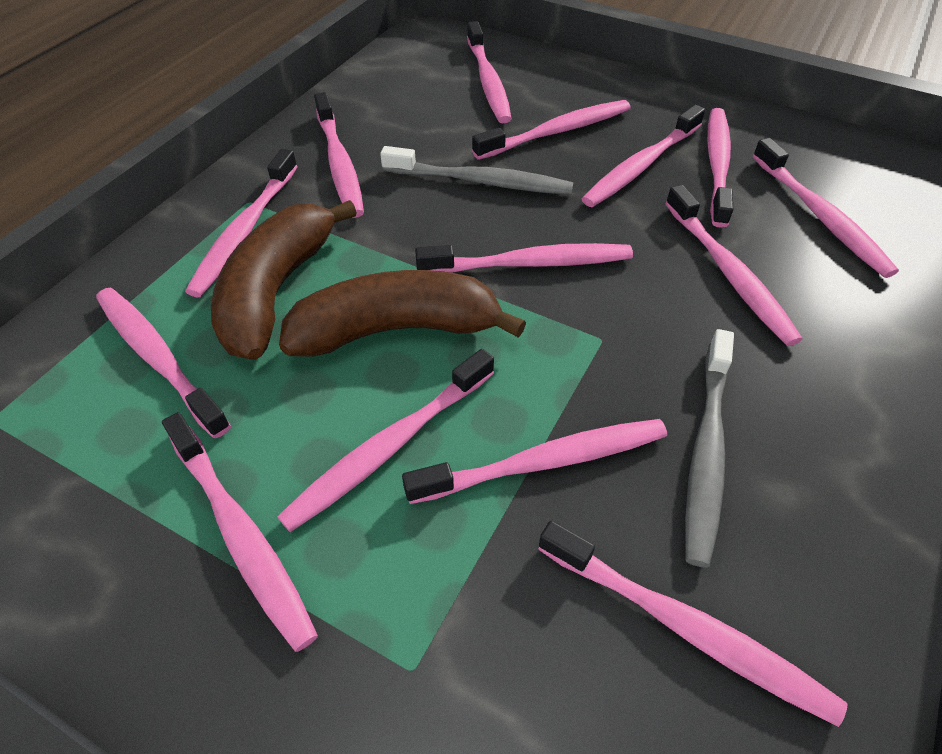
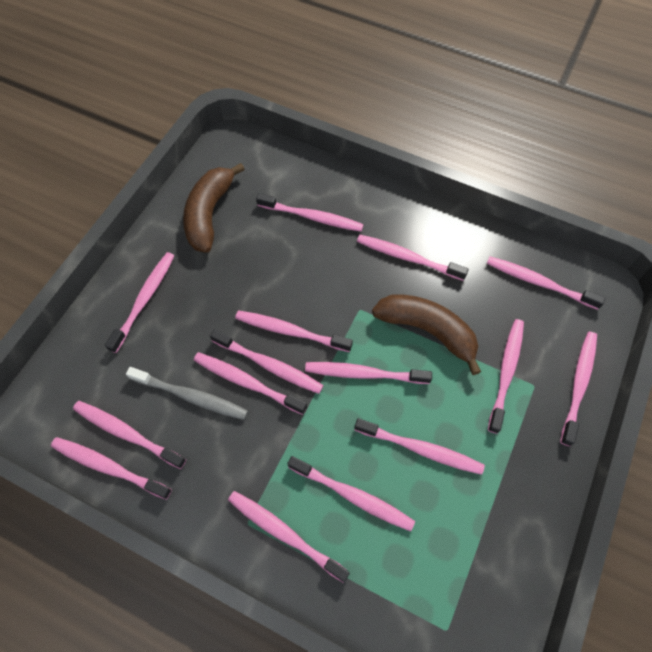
grey toothbrush: [380,146,574,195] [685,329,734,568] = 2 -> [126,367,248,420] = 1
pink toothbrush: [96,288,231,438] [162,412,318,652] [185,149,298,298] [277,349,494,532] [314,92,364,218] [402,419,667,504] [415,243,633,273] [467,21,512,124] [472,100,631,160] [538,521,848,727] [582,105,705,207] [665,185,803,346] [707,108,733,228] [753,138,899,278] = 14 -> [51,437,172,500] [73,401,186,469] [105,252,174,353] [194,352,307,415] [210,329,324,394] [228,491,350,582] [235,310,353,352] [256,193,364,232] [287,456,415,531] [305,362,432,384] [354,418,485,475] [357,235,469,281] [487,256,605,310] [488,319,524,434] [560,331,597,446] = 15

